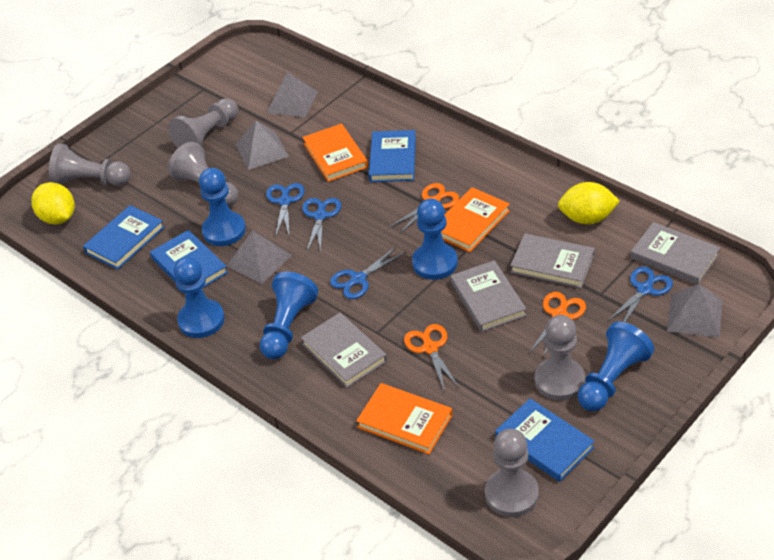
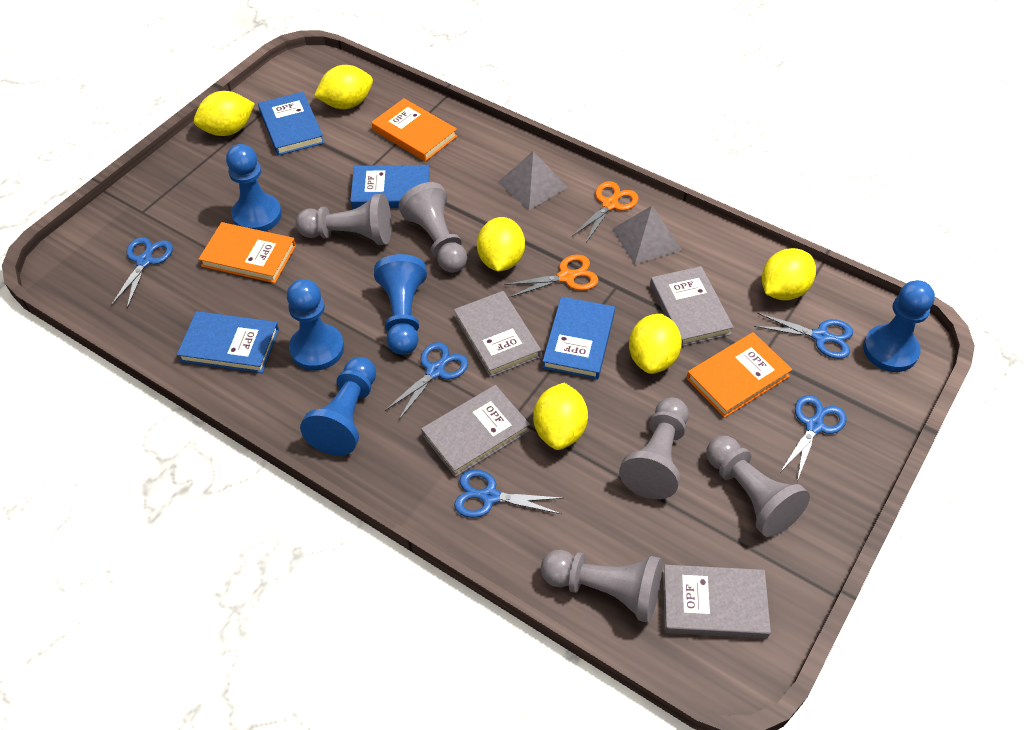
blue scissors: [266,183,305,237] [302,198,341,254] [330,247,405,299] [608,267,673,322] = 4 -> [111,237,173,308] [385,342,468,420] [454,469,563,518] [754,313,853,359] [781,395,847,481] = 5
grey pyramid: [227,230,292,284] [235,121,289,170] [266,72,318,118] [667,284,723,338] = 4 -> [497,151,568,210] [612,206,682,265] = 2
orange scissors: [390,183,459,234] [404,324,459,392] [529,292,586,357] = 3 -> [504,255,598,298] [572,181,639,242] = 2
yellow lemon: [31,182,75,225] [558,182,620,224] = 2 -> [194,91,255,136] [314,65,373,109] [477,217,525,271] [533,383,588,450] [629,313,682,374] [762,248,816,300] = 6

